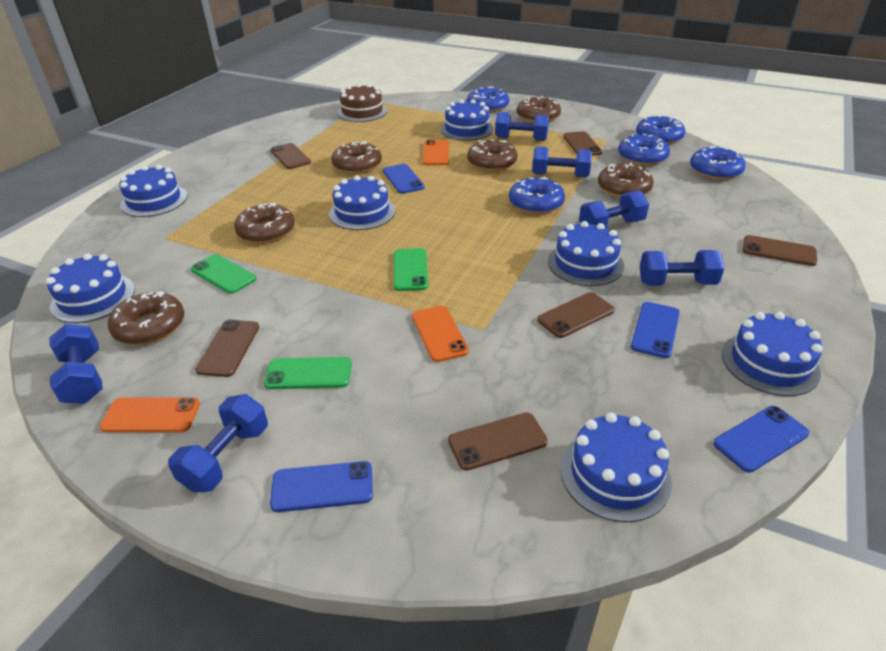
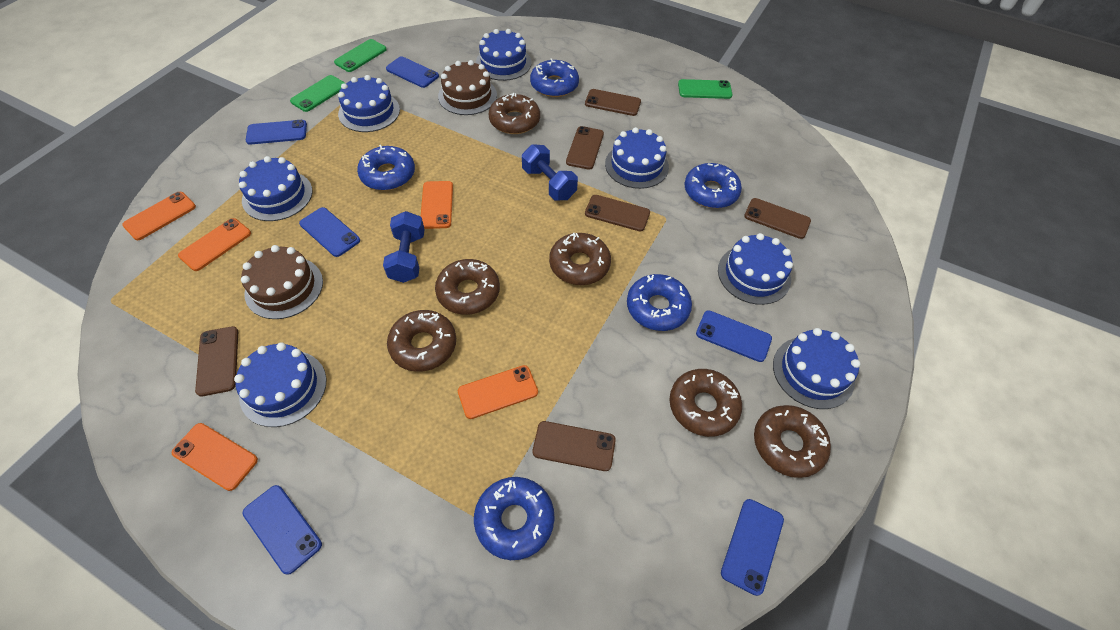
blue dumbbell: [49,324,103,404] [168,394,268,492] [495,112,549,141] [532,147,592,177] [579,190,649,228] [640,250,724,286] = 6 -> [383,211,425,283] [522,144,578,200] = 2
blue phone: [270,461,373,512] [383,164,425,194] [631,302,680,358] [713,406,809,473] = 4 -> [242,485,322,575] [246,120,307,144] [299,207,360,257] [386,56,439,88] [696,310,772,362] [721,499,784,596] = 6
brown cake: [337,83,388,122] = 1 -> [241,245,323,319] [438,60,497,115] = 2
orange phone: [100,397,200,432] [412,306,469,362] [423,140,449,165] = 3 -> [122,192,196,240] [172,423,258,491] [178,218,251,271] [421,181,453,229] [458,365,538,419] = 5

